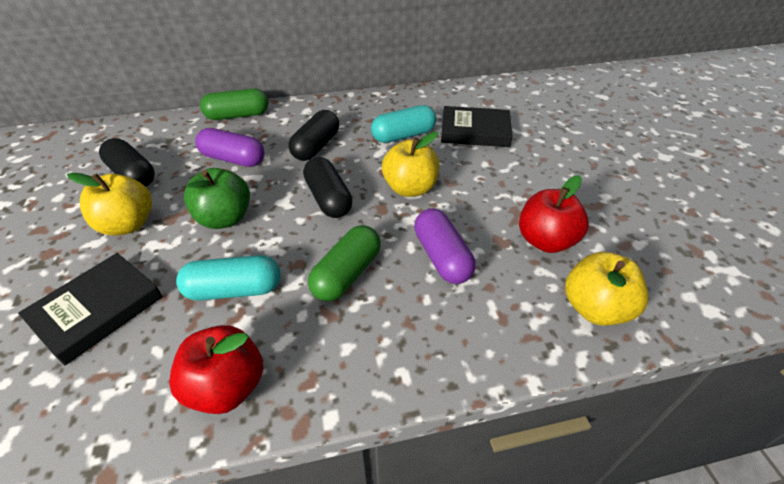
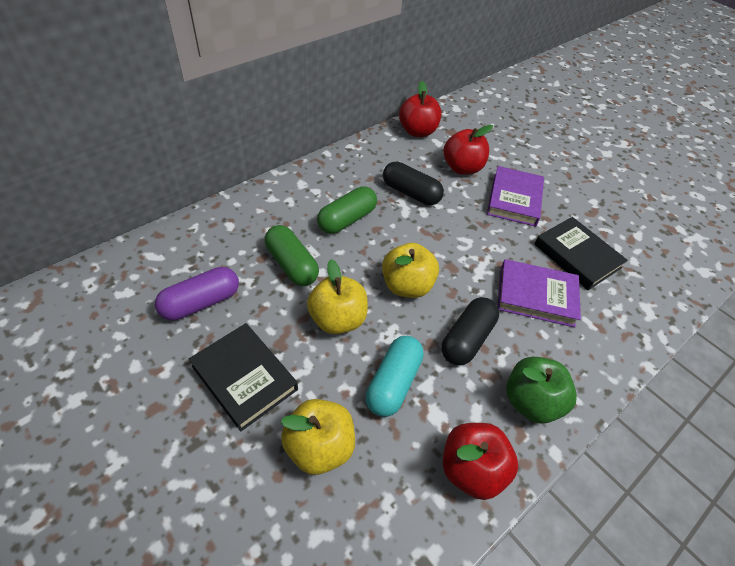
black capsule: [99,138,155,187] [289,110,339,161] [303,157,353,218] = 3 -> [383,161,444,205] [442,297,499,365] = 2
purple book: none = 0 -> [487,166,544,227] [497,259,581,327] = 2
purple capsule: [195,128,265,167] [414,208,476,284] = 2 -> [155,267,239,321] = 1
red apple: [169,325,263,414] [519,175,589,253] = 2 -> [399,81,442,137] [443,423,518,500] [444,125,493,175] = 3
turquoise capsule: [176,255,281,301] [371,105,436,143] = 2 -> [366,336,424,417] = 1

